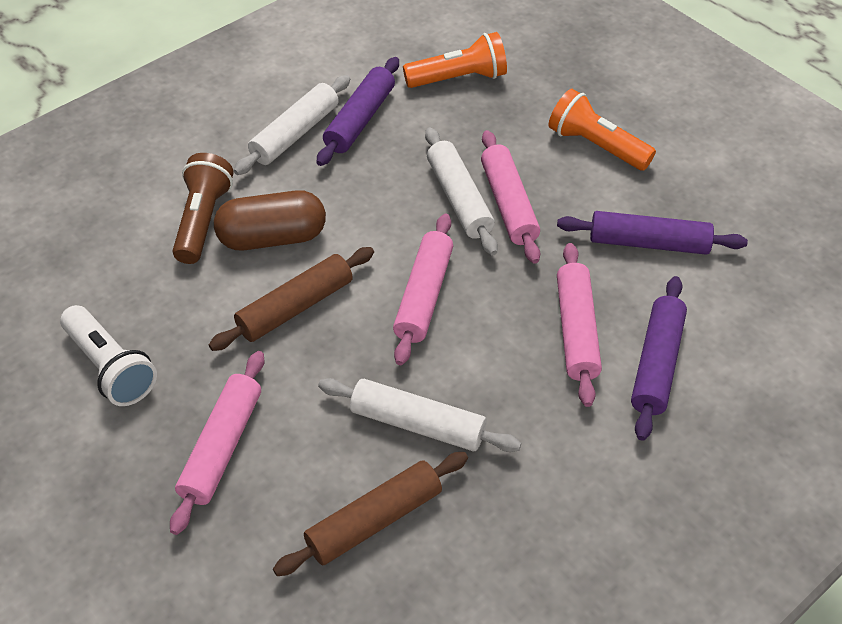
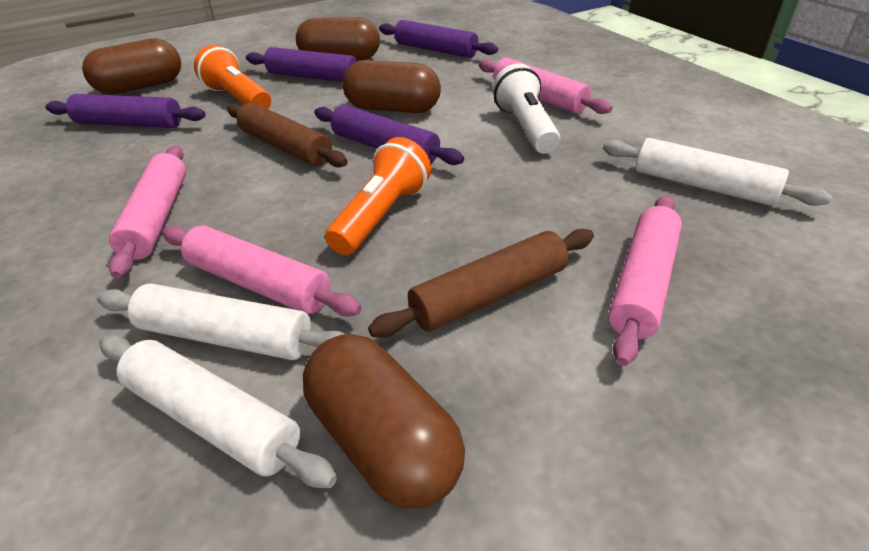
brown capsule: [214,190,326,250] = 1 -> [82,38,181,94] [296,17,380,60] [303,334,465,509] [342,60,441,113] = 4
brown flashlight: [173,153,234,264] = 1 -> none = 0
purple rolling pin: [317,57,399,166] [557,211,748,255] [631,276,687,441] = 3 -> [45,94,206,128] [246,47,358,82] [314,105,464,165] [379,20,498,58] = 4

